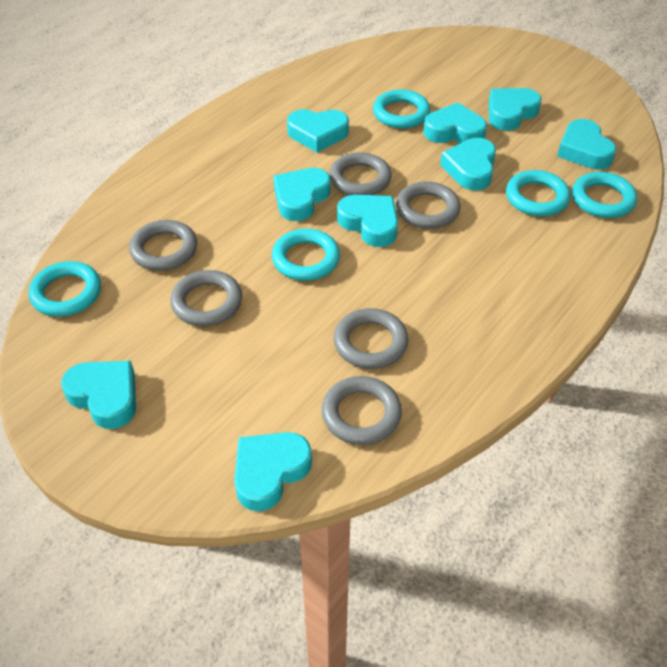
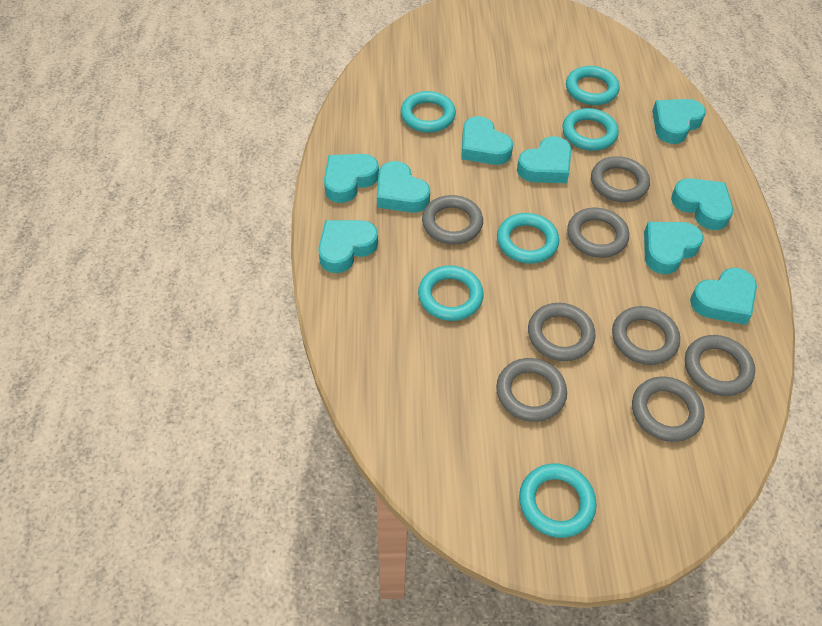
grey ring: [129,220,197,271] [170,270,242,326] [322,376,402,445] [329,152,392,195] [334,308,408,369] [396,181,461,229] = 6 -> [422,195,483,245] [496,358,567,422] [528,303,595,361] [567,208,629,258] [591,156,650,202] [612,306,680,365] [632,376,705,442] [685,335,755,396] = 8
turquoise ring: [28,261,101,317] [272,229,340,281] [373,89,430,128] [506,170,570,216] [572,172,637,218] = 5 -> [401,91,456,132] [418,265,484,321] [497,213,559,264] [519,463,597,538] [562,108,619,151] [566,66,619,105] = 6

